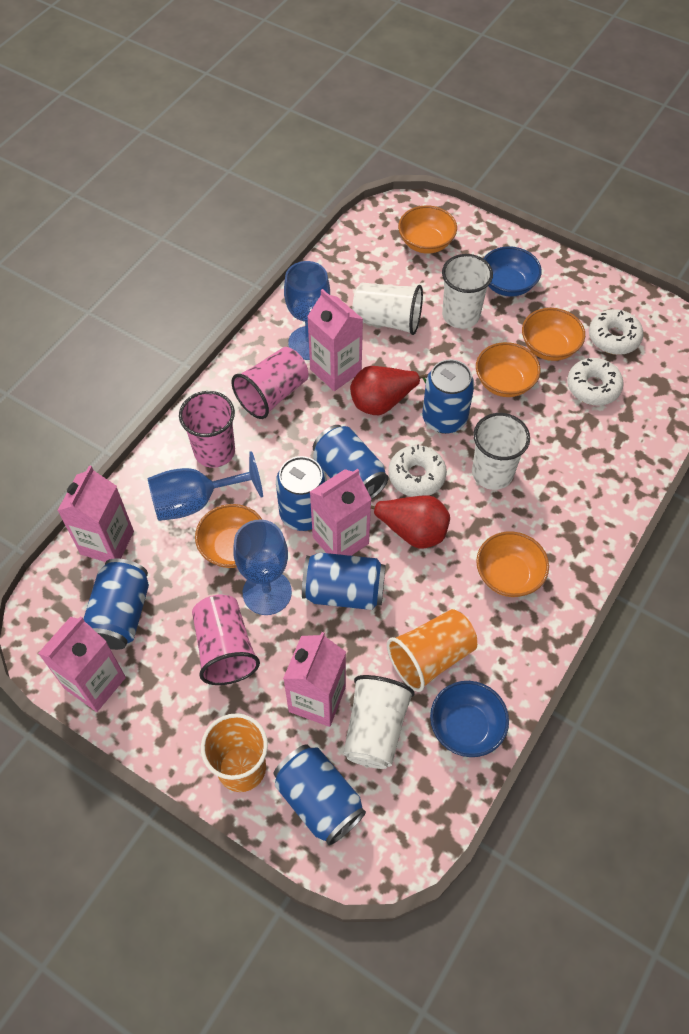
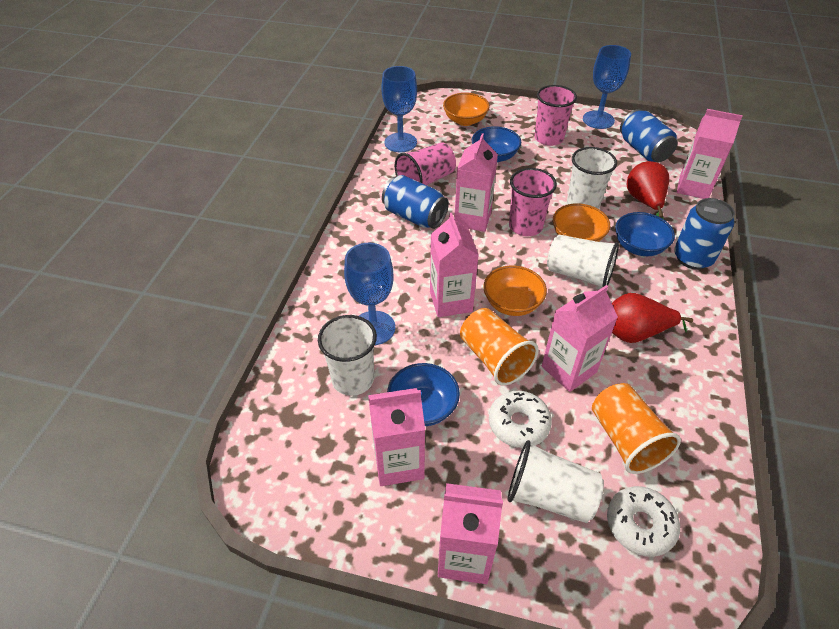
blue bowl: [430,681,509,757] [484,246,542,297] = 2 -> [387,363,460,426] [472,126,521,162] [615,212,675,256] = 3
blue can: [84,558,149,650] [273,744,366,845] [276,456,327,531] [302,553,386,610] [313,425,389,500] [422,359,474,434] = 6 -> [382,175,449,229] [620,109,677,162] [674,198,735,270] = 3
orange bowl: [195,504,262,568] [398,206,457,254] [476,342,540,397] [476,531,549,597] [522,308,585,361] = 5 -> [443,93,490,126] [483,266,547,316] [553,203,610,242] = 3
pink carton: [38,616,126,712] [57,465,134,562] [283,632,346,727] [307,289,363,391] [310,469,371,556] = 5 -> [368,388,425,486] [430,213,478,317] [438,483,503,584] [454,133,498,232] [542,285,618,392] [677,109,743,199] = 6
white donut: [388,445,447,497] [567,358,624,406] [589,309,643,355] = 3 -> [489,391,552,448] [607,486,680,557] = 2

